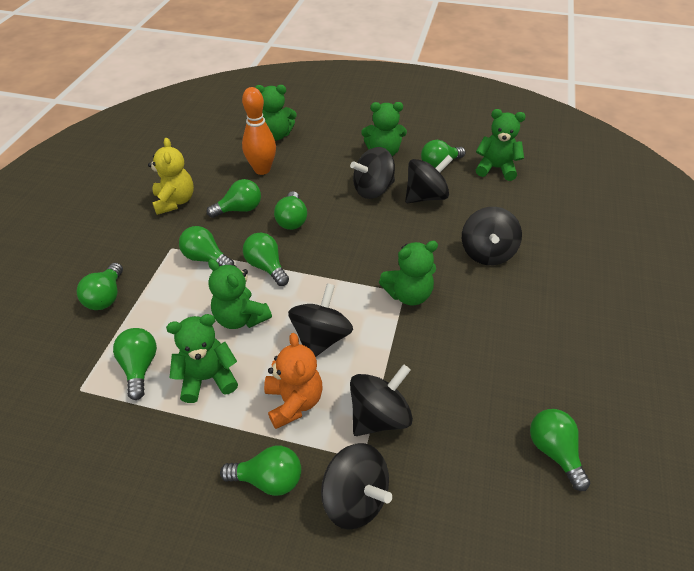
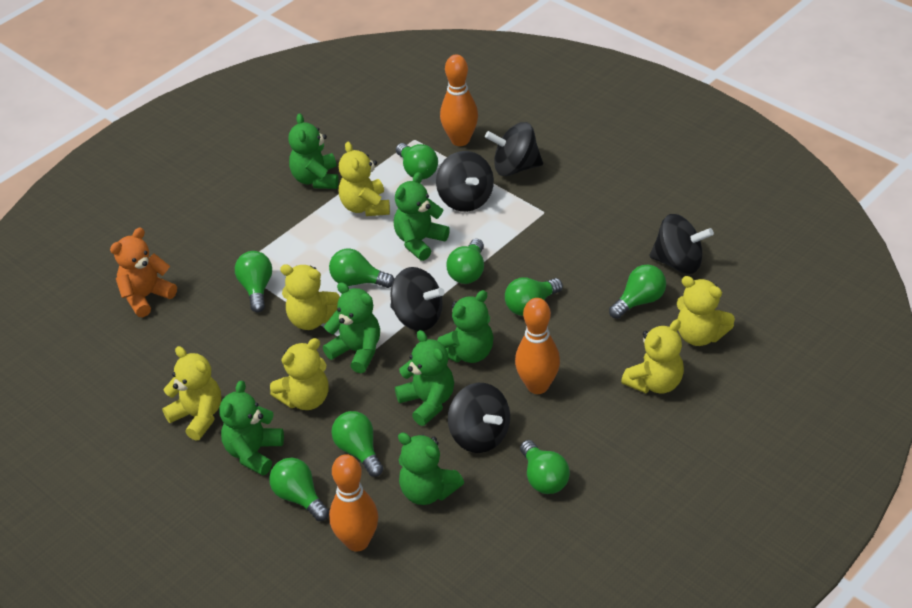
black spinning top: [288,283,353,357] [321,443,392,530] [350,147,395,199] [350,364,413,436] [405,155,453,203] [462,207,522,265] = 6 -> [390,267,445,331] [436,151,494,212] [448,383,510,453] [485,122,543,176] [650,214,714,274] = 5
green teddy bear: [166,314,238,403] [208,259,272,329] [255,85,297,141] [361,102,407,156] [379,241,438,306] [476,109,526,181] = 6 -> [219,381,284,475] [288,113,339,189] [323,282,380,373] [394,172,450,261] [395,330,454,426] [398,432,464,505] [437,290,494,363] = 7
orange bowling pin: [242,87,276,175] = 1 -> [329,454,378,551] [440,55,478,146] [515,298,560,394] = 3
yellow teddy bear: [148,138,194,215] = 1 -> [162,346,221,441] [270,338,329,410] [280,264,340,330] [339,142,390,216] [621,319,684,394] [677,276,735,346] = 6

